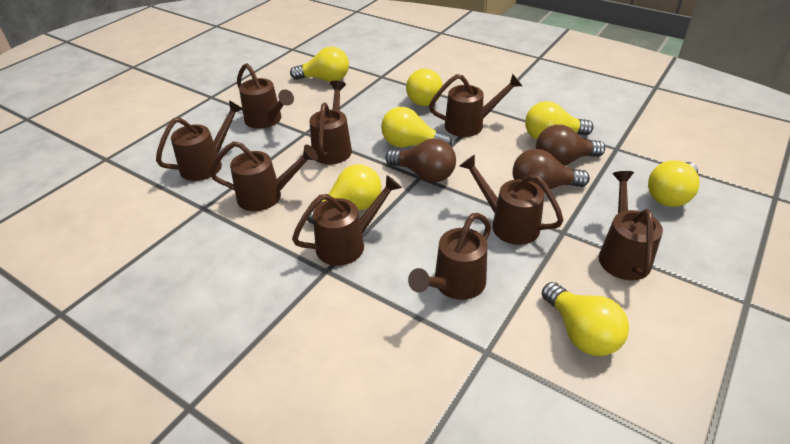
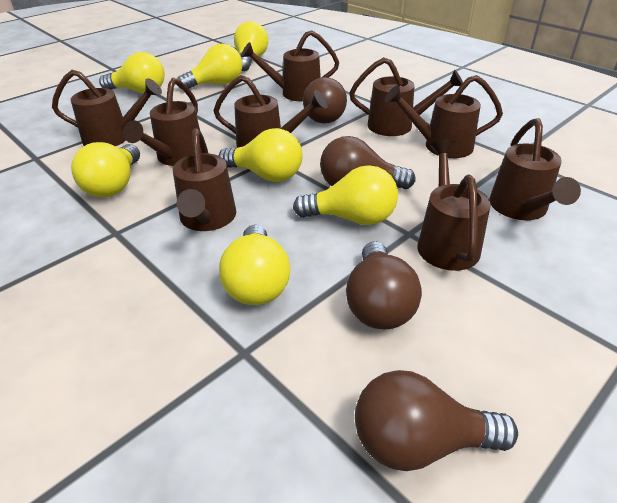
brown light bulb: [385,139,456,182] [513,149,590,191] [536,125,605,166] = 3 -> [303,77,347,124] [320,136,415,189] [346,241,422,330] [355,370,518,471] = 4

